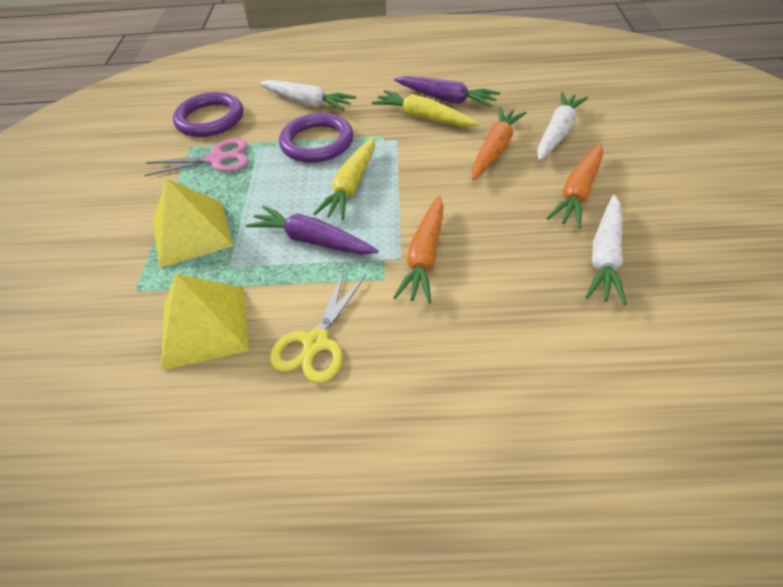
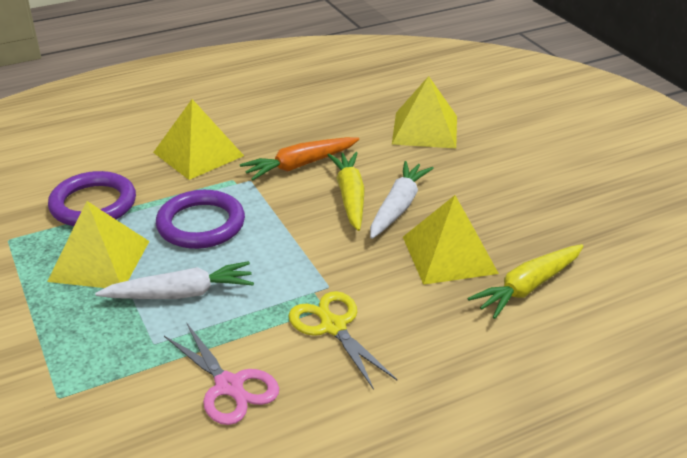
orange carrot: [393,195,444,303] [472,107,527,180] [547,143,603,228] = 3 -> [240,137,359,180] = 1
purple carrot: [246,205,379,255] [394,76,500,107] = 2 -> none = 0
white carrot: [259,80,356,111] [537,92,588,161] [585,195,627,305] = 3 -> [95,261,254,299] [370,161,434,239] = 2
yellow pyramid: [153,179,233,268] [161,274,249,370] = 2 -> [47,201,149,288] [153,99,244,180] [392,76,457,148] [403,195,499,285] = 4

